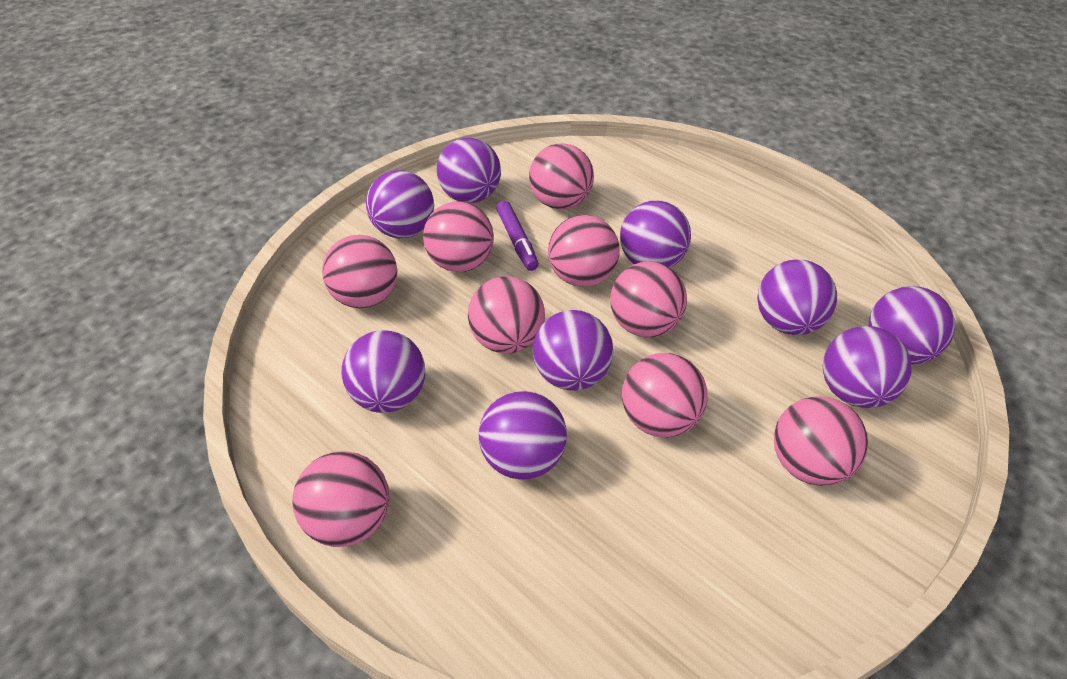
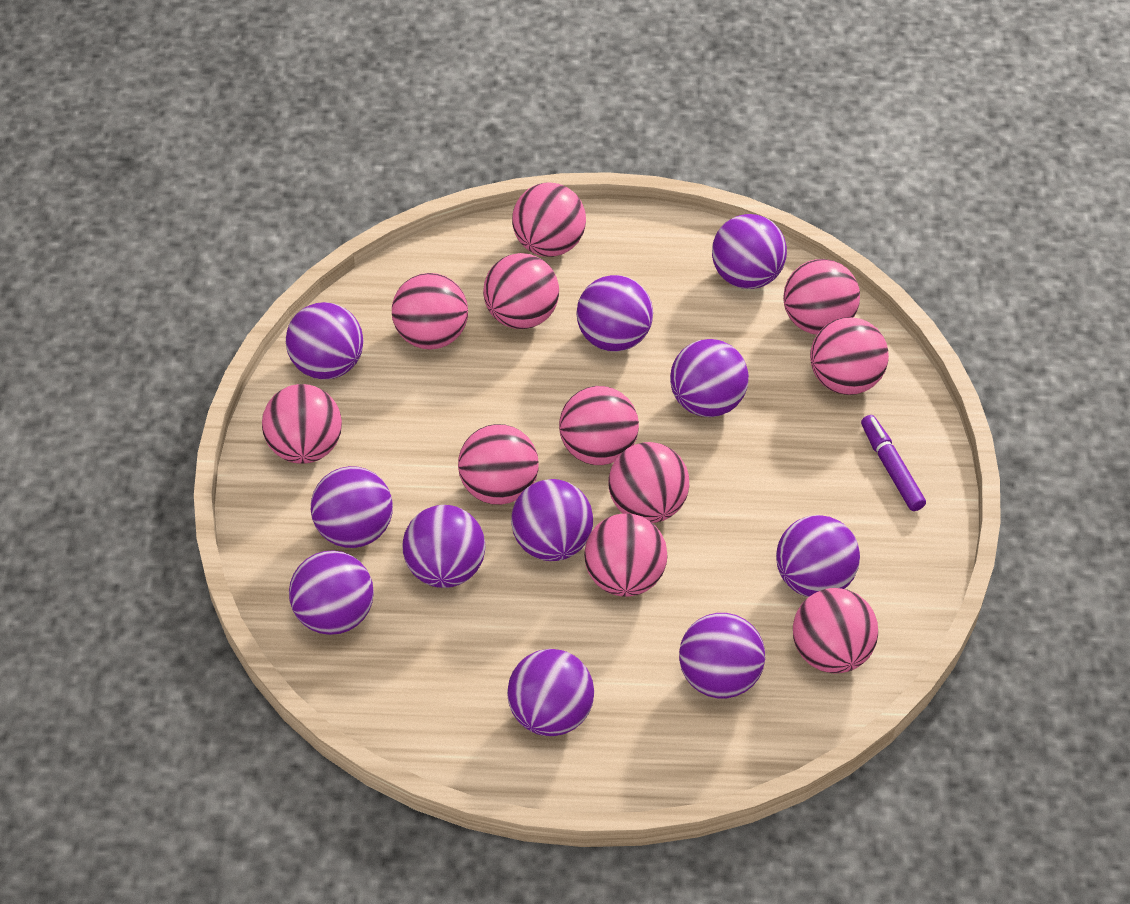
pink ball: [292,451,389,547] [322,235,397,308] [423,201,494,272] [468,276,545,354] [529,143,594,209] [548,215,620,287] [610,261,687,337] [622,353,708,438] [774,396,868,486] = 9 -> [262,384,342,464] [392,273,468,350] [458,424,539,505] [483,253,559,329] [512,182,586,257] [559,386,639,465] [584,513,668,597] [608,442,689,523] [783,259,860,335] [793,588,878,674] [810,317,889,395] = 11
purple ball: [341,330,425,413] [366,170,434,238] [437,138,501,203] [479,391,567,480] [533,310,613,391] [620,201,691,267] [757,260,837,335] [823,326,911,408] [869,286,955,364] = 9 -> [286,302,363,380] [289,550,374,635] [311,466,393,548] [402,505,485,588] [507,649,594,736] [511,479,593,561] [577,275,653,352] [670,339,749,417] [679,613,765,698] [712,214,787,289] [776,515,860,597] = 11

